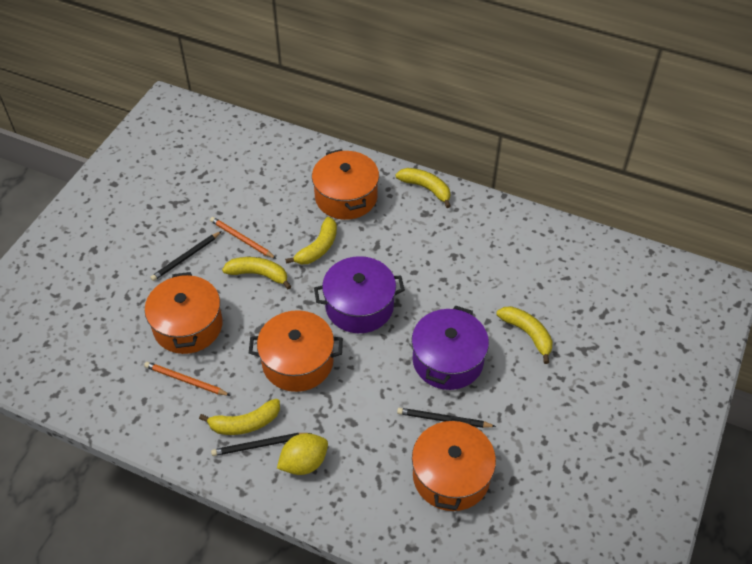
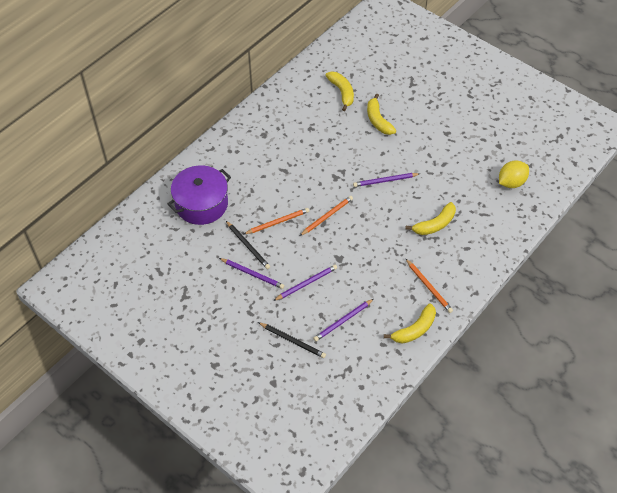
black pencil: [150,231,222,281] [211,433,312,456] [397,408,496,428] = 3 -> [226,221,270,269] [258,322,326,358] = 2
orange pencil: [144,362,231,396] [210,217,276,259] = 2 -> [244,208,309,234] [300,196,353,236] [405,258,453,313] = 3
orange pot: [145,272,223,354] [249,310,343,392] [312,149,379,220] [412,416,496,511] = 4 -> none = 0
purple pencil: none = 0 -> [219,258,284,289] [273,265,337,301] [313,299,374,341] [353,173,420,187] = 4
purple pot: [314,256,405,333] [412,306,489,390] = 2 -> [168,165,231,225] = 1
yellow banana: [199,399,280,435] [222,257,292,290] [285,217,337,264] [396,168,451,208] [496,306,553,364] = 5 -> [325,72,354,111] [367,94,396,135] [384,303,436,344] [405,202,456,235] = 4

